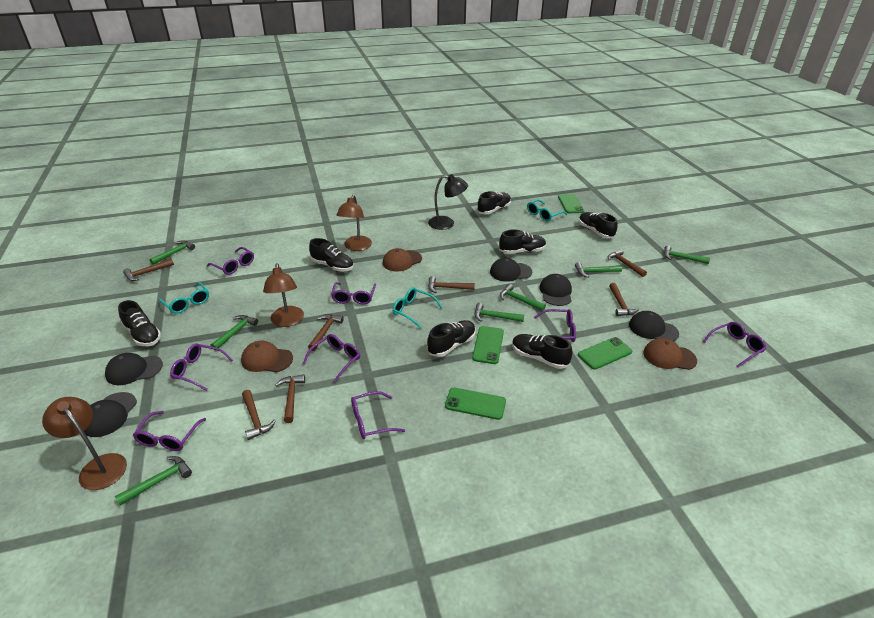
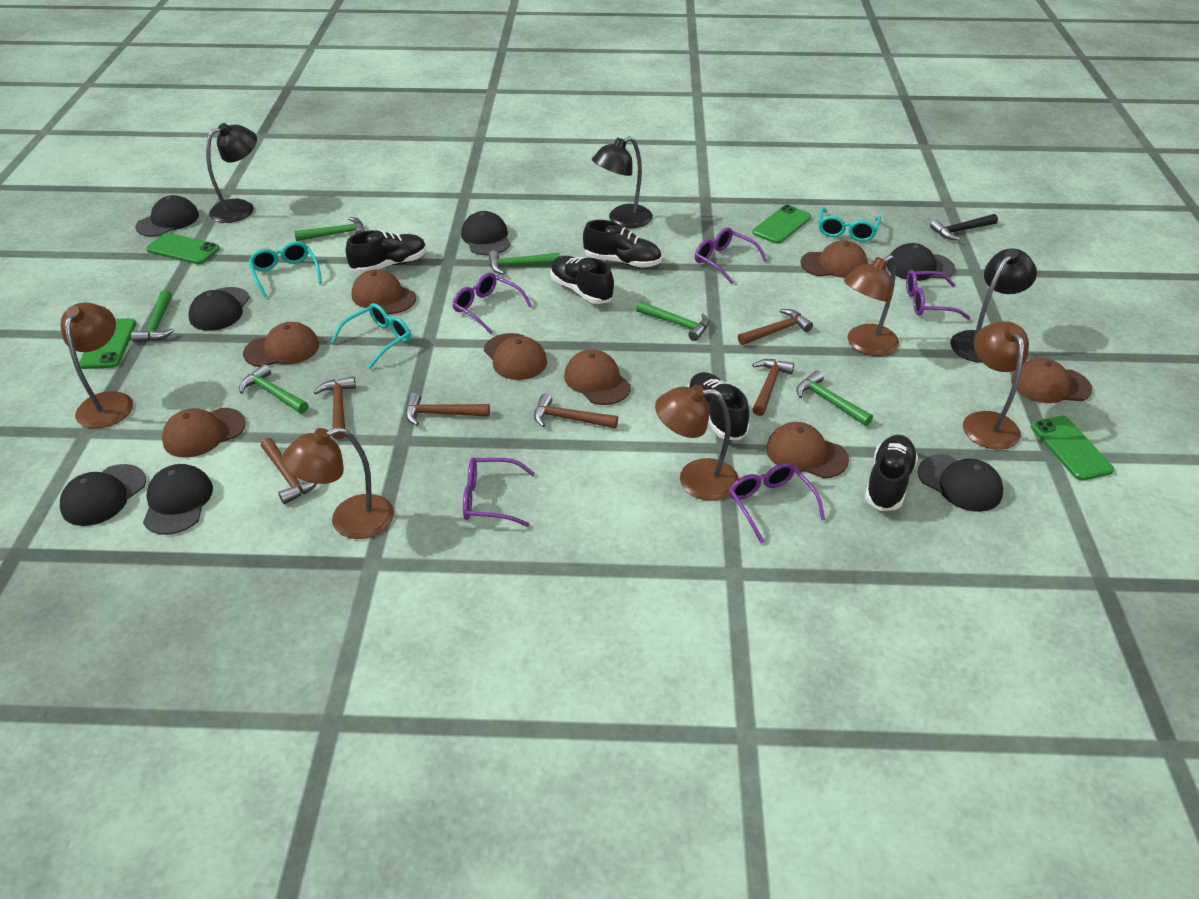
black cap: [84,392,137,437] [105,353,163,385] [490,258,532,282] [539,274,572,306] [629,311,679,341] = 5 -> [60,464,146,526] [135,195,199,237] [143,464,213,535] [188,287,250,331] [461,211,510,255] [886,243,955,281] [918,454,1003,512] = 7
black hammer: none = 0 -> [930,214,998,240] = 1
black lamp: [428,174,468,230] = 1 -> [206,123,257,223] [592,136,653,228] [950,248,1037,363] = 3
black shoe: [118,300,161,346] [309,238,354,271] [427,320,476,357] [477,191,511,214] [499,229,546,254] [512,334,573,369] [579,212,618,238] = 7 -> [346,230,426,273] [550,256,614,304] [583,220,662,267] [688,372,749,440] [865,435,918,511] = 5
brown cap: [241,341,293,372] [383,248,422,271] [643,338,697,370] = 3 -> [162,408,246,458] [243,322,319,367] [351,269,416,314] [484,333,547,380] [564,349,631,405] [766,422,849,478] [800,240,868,278] [1011,358,1092,403] = 8
brown hammer: [123,259,174,281] [242,390,276,440] [275,374,305,423] [308,314,344,351] [428,276,475,293] [608,249,647,277] [609,283,639,316] = 7 -> [261,438,317,504] [314,376,356,439] [406,393,490,426] [534,394,618,429] [738,309,813,345] [752,359,795,416] = 6
brown lamp: [42,397,127,490] [263,263,304,327] [337,195,372,251] = 3 -> [60,303,133,429] [282,427,394,539] [655,385,739,501] [844,255,899,356] [963,321,1029,450] = 5
green hammer: [115,456,192,505] [149,240,195,265] [211,315,258,351] [475,303,524,322] [500,284,546,311] [575,262,622,278] [664,245,710,264] = 7 -> [131,290,174,343] [239,364,308,414] [294,217,365,241] [488,250,560,275] [636,301,709,341] [796,370,873,426] = 6
purple glasses: [133,411,206,451] [170,343,233,391] [207,247,254,275] [303,334,360,383] [331,282,376,305] [351,391,405,439] [534,309,576,342] [703,322,767,368] = 8 -> [452,273,532,334] [463,457,535,527] [695,228,767,284] [729,463,825,543] [906,270,970,320] = 5

